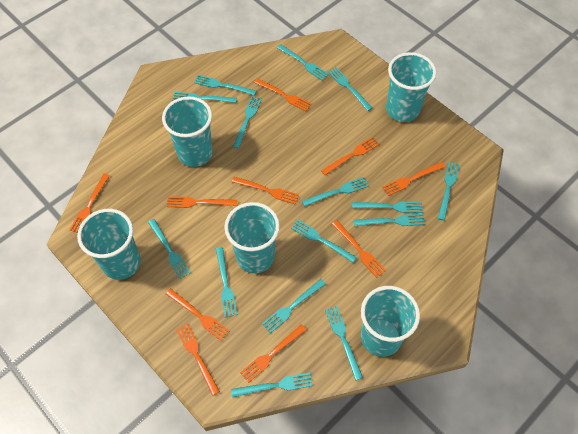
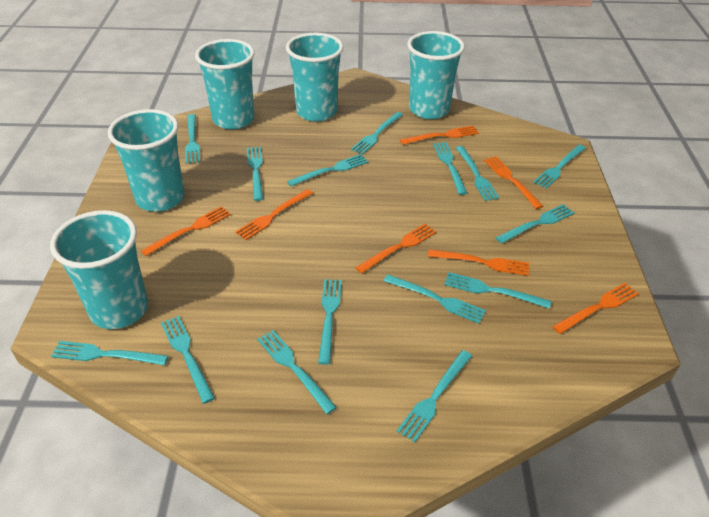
orange fork: [69,173,110,233] [166,288,229,341] [167,196,237,208] [176,323,220,396] [232,177,299,204] [240,324,307,383] [254,78,312,111] [321,137,379,175] [332,220,386,278] [382,162,445,196] = 10 -> [141,206,231,256] [235,189,313,240] [355,224,437,274] [400,126,479,145] [428,249,529,276] [484,156,543,209] [552,283,639,334] = 7

